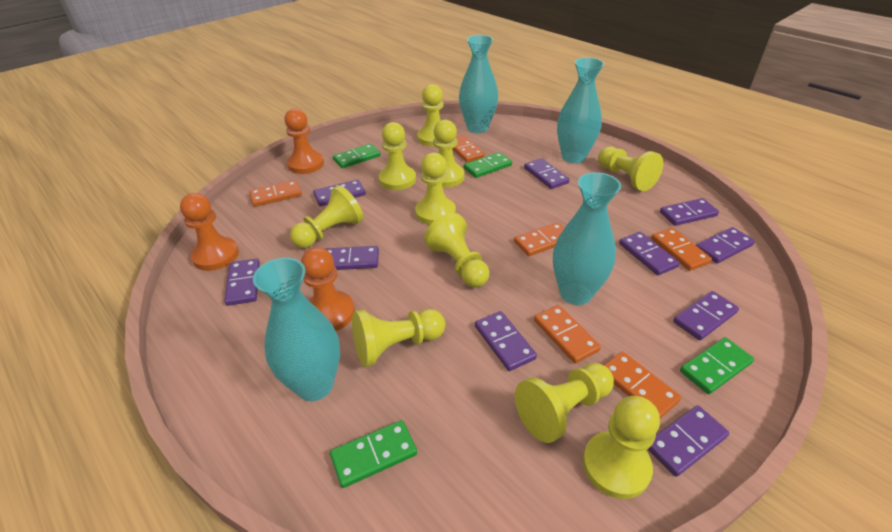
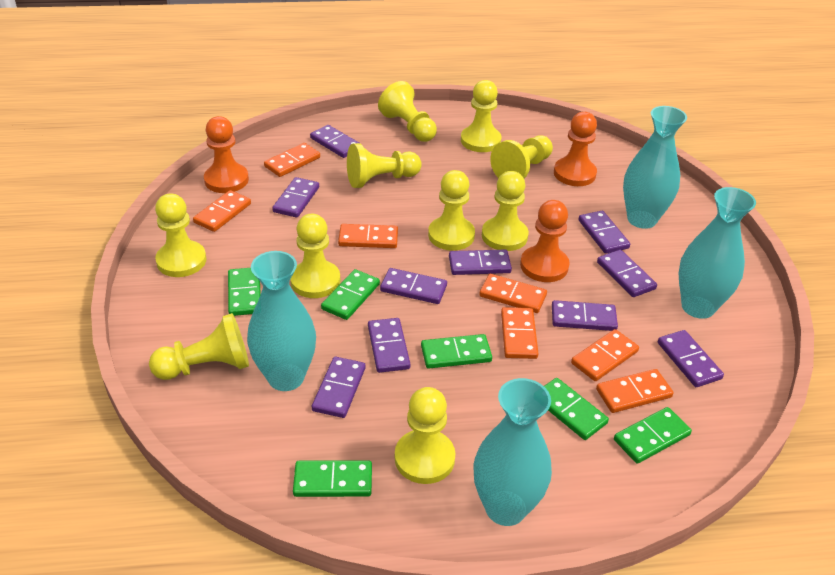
green domino: [330,420,417,488] [333,143,381,168] [464,152,512,178] [680,337,754,394] = 4 -> [228,268,261,316] [293,460,372,497] [321,269,380,320] [421,334,492,369] [544,378,609,440] [614,407,692,464] = 6
orange domino: [249,180,302,207] [452,135,485,162] [514,222,564,256] [534,305,601,363] [604,352,681,419] [651,228,712,271] = 6 -> [193,190,251,232] [264,143,320,177] [338,224,398,248] [479,274,547,313] [501,307,539,359] [571,329,639,381] [596,369,674,413] = 7

